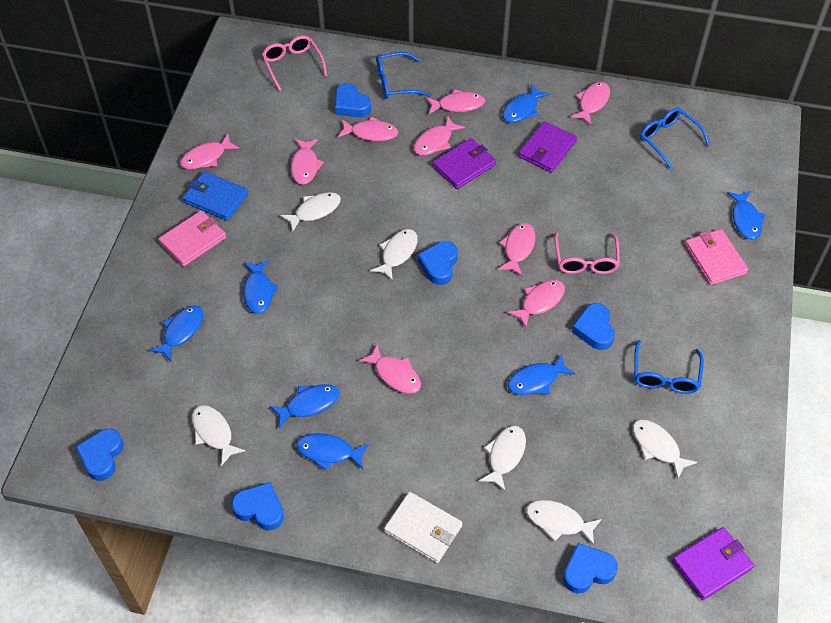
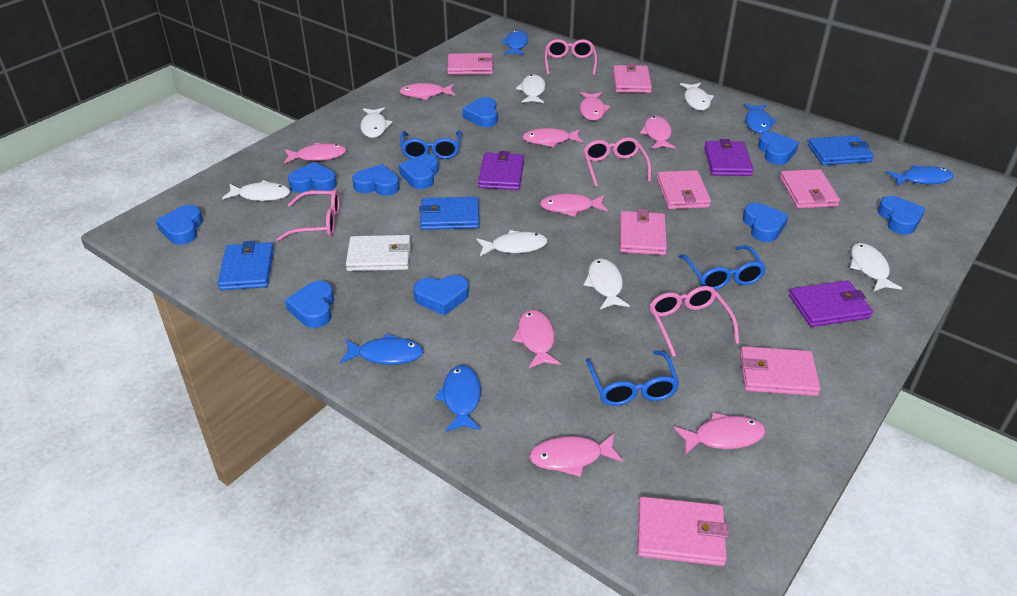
blue fish: [149,306,203,361] [243,260,279,314] [269,384,340,428] [296,433,369,471] [502,84,550,123] [508,353,575,395] [727,191,766,240] = 7 -> [340,333,424,365] [435,365,481,432] [501,30,528,55] [744,103,777,134] [886,165,954,186] = 5
blue heart: [76,429,124,481] [231,482,284,530] [335,83,371,117] [418,241,458,285] [563,543,618,594] [572,303,615,350] = 6 -> [156,205,203,245] [285,281,334,328] [288,162,337,193] [352,164,400,196] [399,154,439,189] [414,275,469,316] [463,97,498,127] [743,203,789,242] [758,132,799,165] [878,196,925,235] = 10
blue wallet: [183,171,248,221] = 1 -> [218,241,274,290] [419,197,479,230] [808,135,874,165] = 3
pink glasses: [262,35,327,91] [554,232,620,274] = 2 -> [277,189,340,241] [545,39,597,76] [583,137,651,187] [649,286,739,357] = 4
pink wallet: [158,210,226,267] [685,229,748,285] = 2 -> [447,53,494,75] [613,63,652,93] [620,209,667,255] [638,496,728,566] [657,170,711,209] [740,346,820,396] [780,169,840,208] = 7
white fish: [192,405,246,466] [280,192,341,232] [370,229,418,281] [479,426,526,492] [526,500,602,545] [633,420,697,478] = 6 -> [222,180,290,201] [360,107,392,138] [476,230,548,256] [516,75,546,103] [583,258,630,309] [680,83,714,110] [850,243,902,292] = 7

